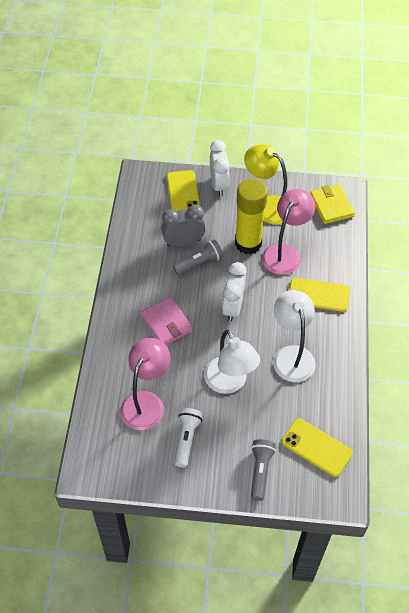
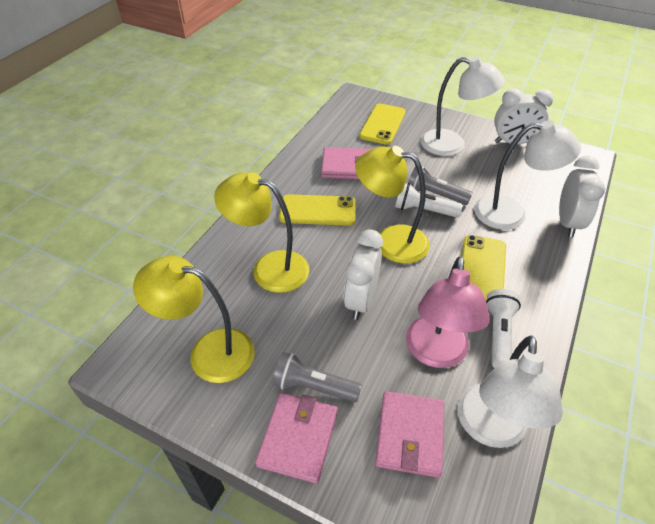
grey clock: [161,205,206,247] = 1 -> none = 0
pink lamp: [120,338,170,430] [262,189,315,275] = 2 -> [406,256,490,368] = 1
pink wallet: [141,297,193,345] = 1 -> [255,393,338,484] [321,147,371,179] [375,391,444,478] = 3
white clock: [210,140,230,197] [222,262,246,321] = 2 -> [344,229,383,320] [494,88,554,144] [559,155,605,237] = 3
white flashlight: [175,408,203,468] = 1 -> [395,183,463,218] [486,289,521,368] = 2
white lamp: [204,330,260,394] [273,290,316,382] = 2 -> [420,57,505,156] [457,336,563,448] [474,120,581,230] = 3
yellow glue stick: [235,179,268,254] = 1 -> none = 0
yellow lamp: [244,144,287,224] = 1 -> [133,256,255,383] [214,172,309,293] [355,146,430,264] = 3
yellow wallet: [310,184,355,224] = 1 -> none = 0

